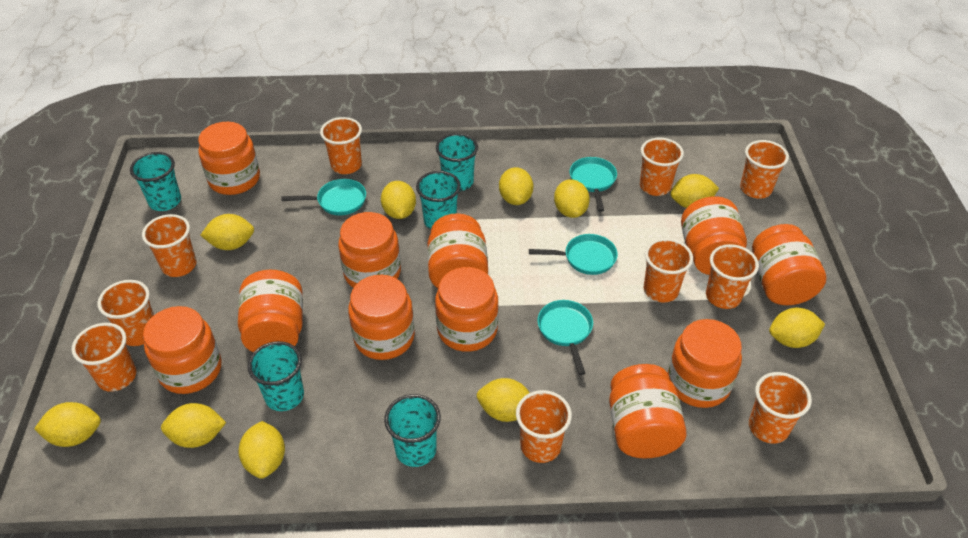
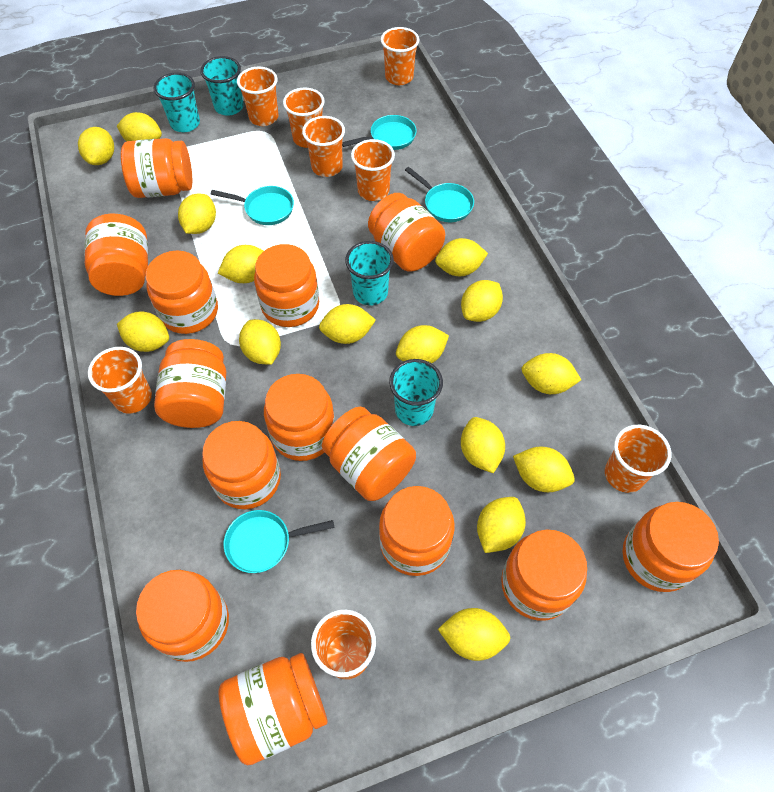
orange cup: [72,323,136,392] [97,280,154,346] [142,214,196,277] [320,117,362,174] [516,390,572,463] [640,138,684,196] [644,238,693,302] [706,244,759,309] [740,140,789,198] [749,372,812,444] = 10 -> [88,347,152,414] [237,67,278,126] [283,87,325,148] [302,116,345,177] [311,610,376,679] [351,139,395,201] [381,27,419,85] [605,425,671,493] = 8
orange jar: [143,306,222,394] [198,122,260,195] [238,270,303,352] [338,212,401,288] [348,275,415,360] [427,213,488,288] [435,267,498,352] [609,364,687,459] [668,319,742,408] [681,196,747,275] [752,224,826,305] = 11 -> [84,214,148,296] [121,138,192,198] [136,570,229,662] [146,251,218,334] [154,339,226,428] [202,421,281,509] [219,653,327,765] [254,244,319,327] [264,374,335,461] [322,406,416,501] [368,193,445,272] [379,486,455,576] [501,529,587,621] [623,502,719,592] = 14
turquoise cup: [130,152,181,211] [248,341,304,411] [384,394,441,467] [416,171,461,229] [436,133,478,191] = 5 -> [153,73,200,132] [200,56,244,116] [345,241,394,305] [389,359,443,426] = 4
yellow lemon: [34,402,101,447] [161,403,226,448] [200,214,254,250] [238,421,285,479] [381,181,416,219] [477,378,530,422] [499,167,533,205] [554,179,590,218] [670,174,719,208] [769,308,825,348] = 10 -> [78,127,114,165] [117,112,162,142] [117,311,169,352] [178,193,216,234] [218,245,264,283] [239,319,281,365] [319,304,376,344] [396,325,449,363] [435,238,488,276] [438,608,510,661] [461,280,503,322] [461,417,505,473] [477,497,526,553] [513,447,575,492] [522,353,581,394] = 15

